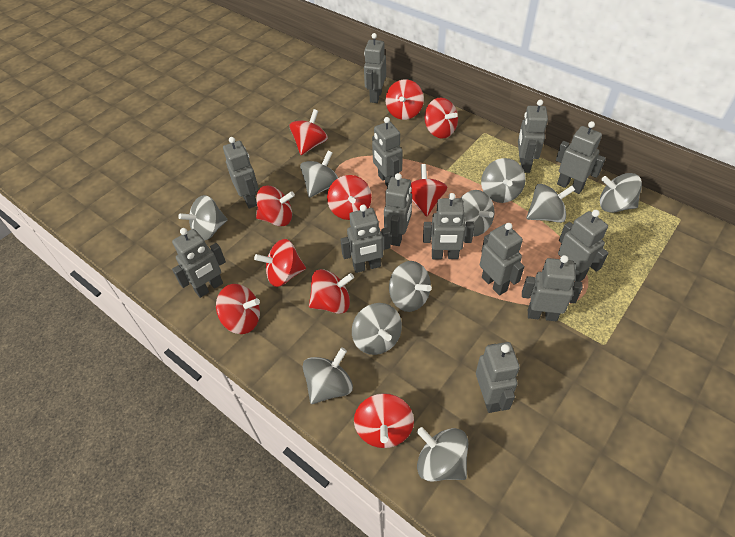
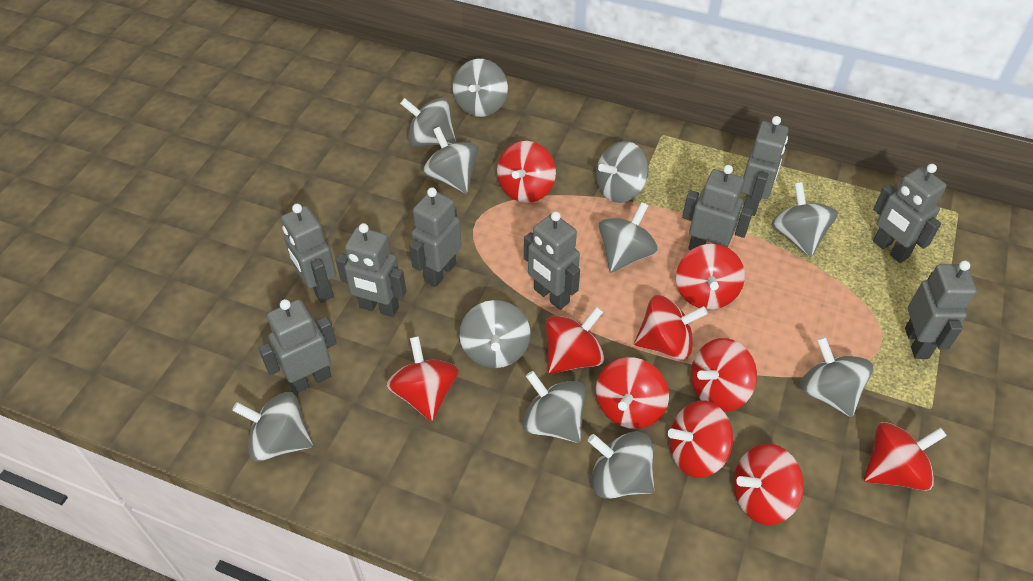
grey robot: [172,228,226,298] [223,137,259,209] [340,205,391,273] [364,33,386,103] [372,117,403,187] [384,173,412,246] [423,193,474,259] [476,342,520,413] [480,223,524,296] [518,100,548,173] [522,255,583,321] [556,121,606,194] [558,210,609,282] = 13 -> [258,299,337,394] [281,204,336,303] [336,223,406,317] [409,188,462,287] [524,211,580,310] [682,165,753,250] [741,116,789,216] [873,164,946,263] [905,261,977,359] = 9
grey spinning top: [178,195,228,241] [300,150,338,198] [303,348,353,404] [352,303,402,355] [389,261,432,312] [417,427,468,481] [461,190,494,236] [481,158,526,203] [527,184,575,223] [600,173,642,213] = 10 -> [232,392,313,461] [400,98,456,146] [423,127,479,194] [453,59,508,117] [459,300,531,368] [522,371,586,443] [588,431,655,499] [596,141,649,203] [599,202,658,273] [771,182,838,257] [800,337,873,417] = 11

